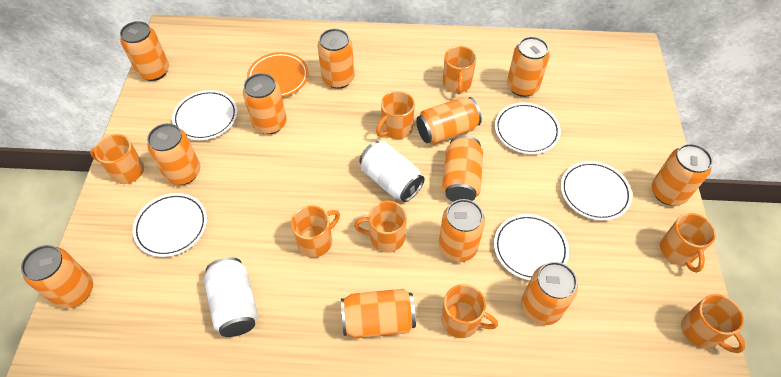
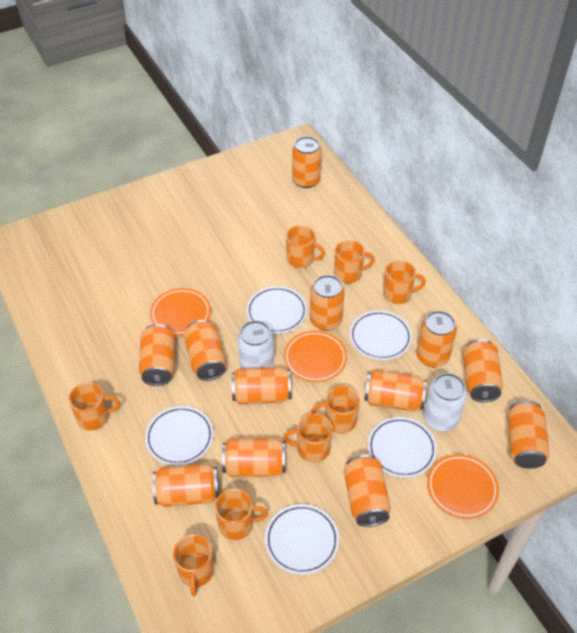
orange plate: [247,52,309,97] = 1 -> [150,288,211,336] [284,330,347,382] [427,454,499,519] = 3

